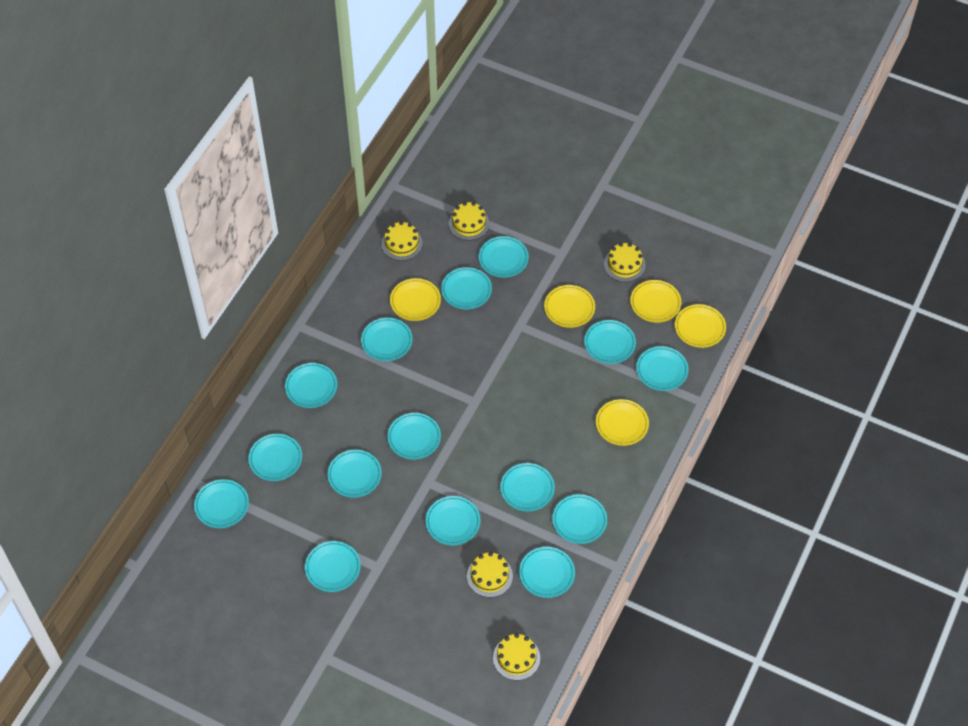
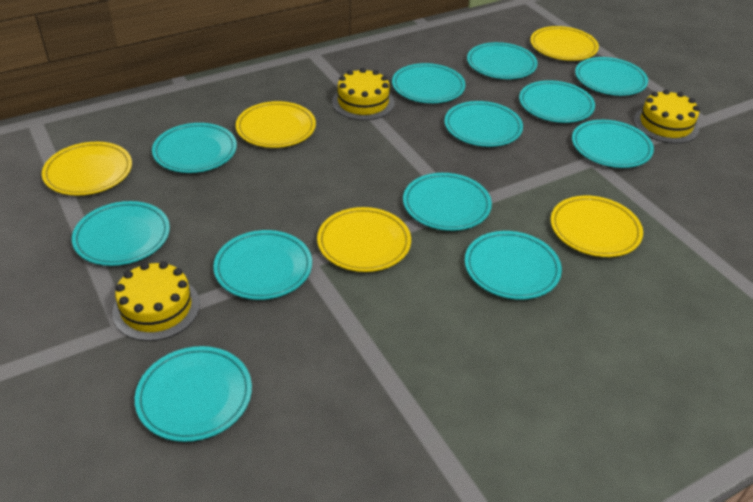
turquoise plate: [194,479,249,528] [248,434,302,481] [285,363,337,408] [305,541,361,592] [328,450,382,498] [361,318,413,361] [388,413,441,459] [426,496,481,545] [441,267,492,309] [479,236,529,277] [500,463,555,511] [519,547,575,598] [552,494,607,544] [584,320,636,364] [636,346,689,391] = 15 -> [72,201,170,266] [135,346,252,442] [152,123,237,173] [213,230,312,300] [392,63,466,103] [403,173,492,231] [444,101,523,147] [465,231,562,300] [467,42,538,79] [519,80,595,123] [572,120,654,168] [575,57,648,96] = 12
yellow cake: [381,221,423,261] [449,202,489,240] [467,552,513,597] [493,633,540,680] [604,243,645,282] = 5 -> [112,261,200,341] [332,68,395,120] [634,89,700,144] = 3

